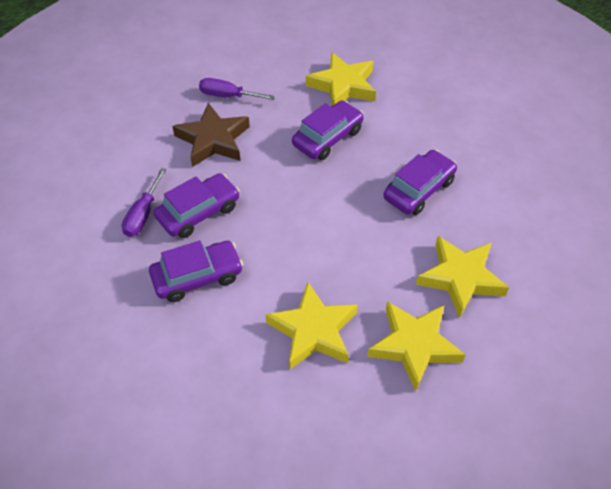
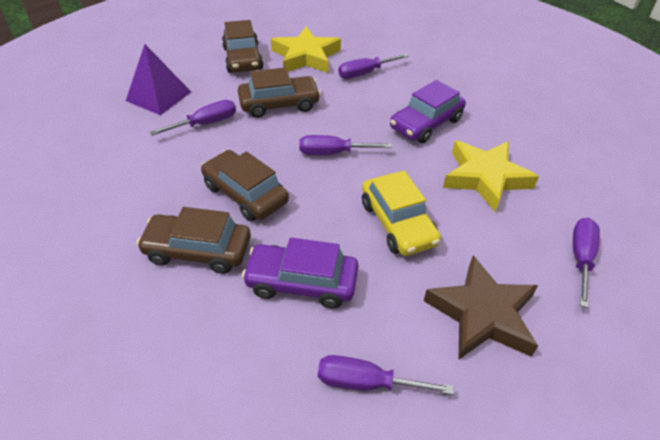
brown car: none = 0 -> [137,207,251,274] [201,150,289,221] [222,20,264,73] [238,67,321,118] = 4
purple car: [149,241,243,302] [154,173,240,238] [292,100,364,160] [383,150,457,215] = 4 -> [242,238,359,308] [390,80,466,143] = 2
purple pyramid: none = 0 -> [126,44,191,115] = 1
purple screwdriver: [122,168,166,237] [199,78,275,100] = 2 -> [150,100,236,136] [299,135,392,155] [318,355,454,395] [338,54,409,79] [573,218,600,308] = 5
yellow car: none = 0 -> [362,171,441,256] = 1
yellow star: [265,282,358,370] [306,52,376,106] [367,301,466,392] [416,236,509,318] = 4 -> [271,27,341,73] [443,140,539,212] = 2

